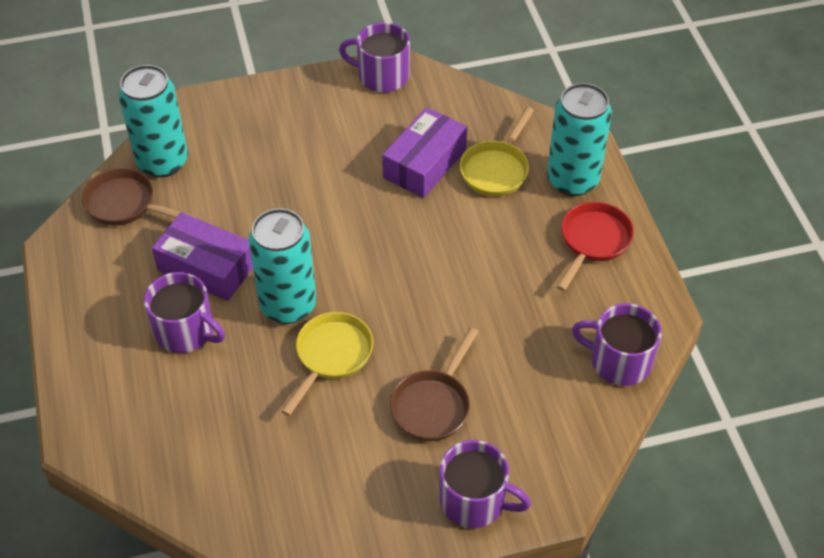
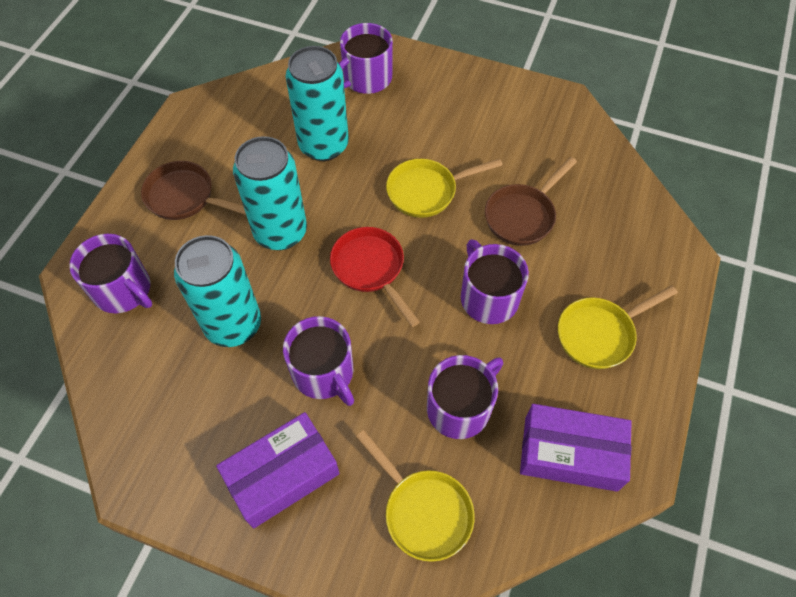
purple mug: [144,272,225,353] [339,22,410,92] [439,440,531,528] [572,303,662,386] = 4 -> [69,234,152,313] [283,316,354,406] [339,23,393,94] [427,355,503,439] [461,239,529,324] = 5
yellow pan: [281,312,373,416] [460,107,534,196] = 2 -> [356,430,475,562] [386,158,503,218] [558,285,678,369] = 3

